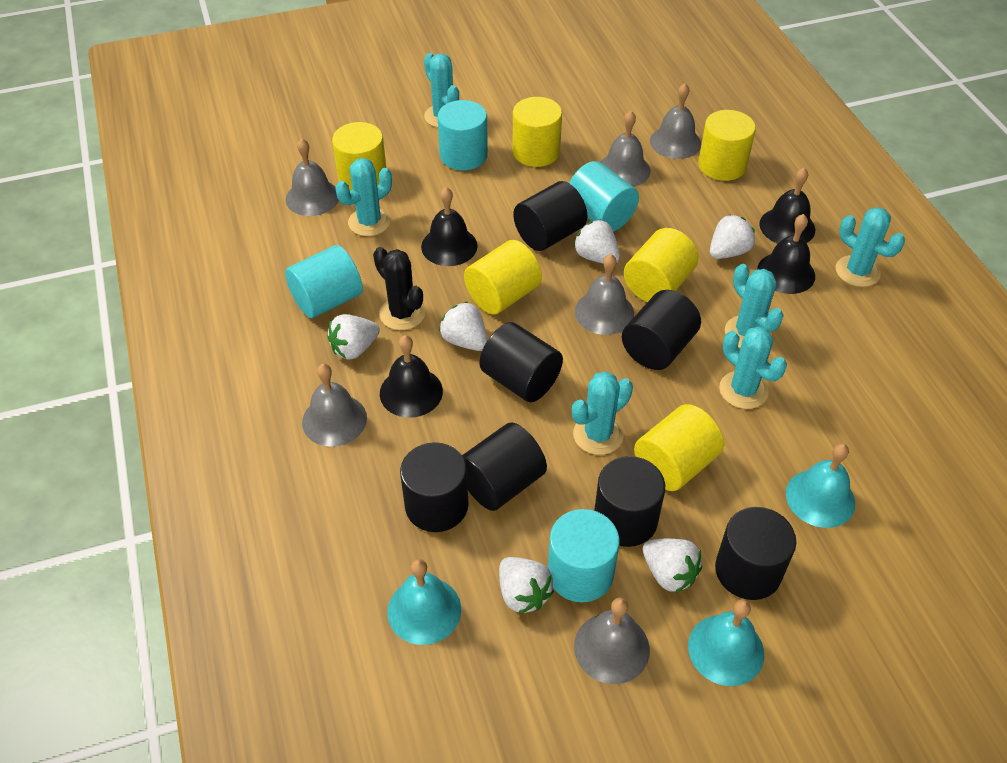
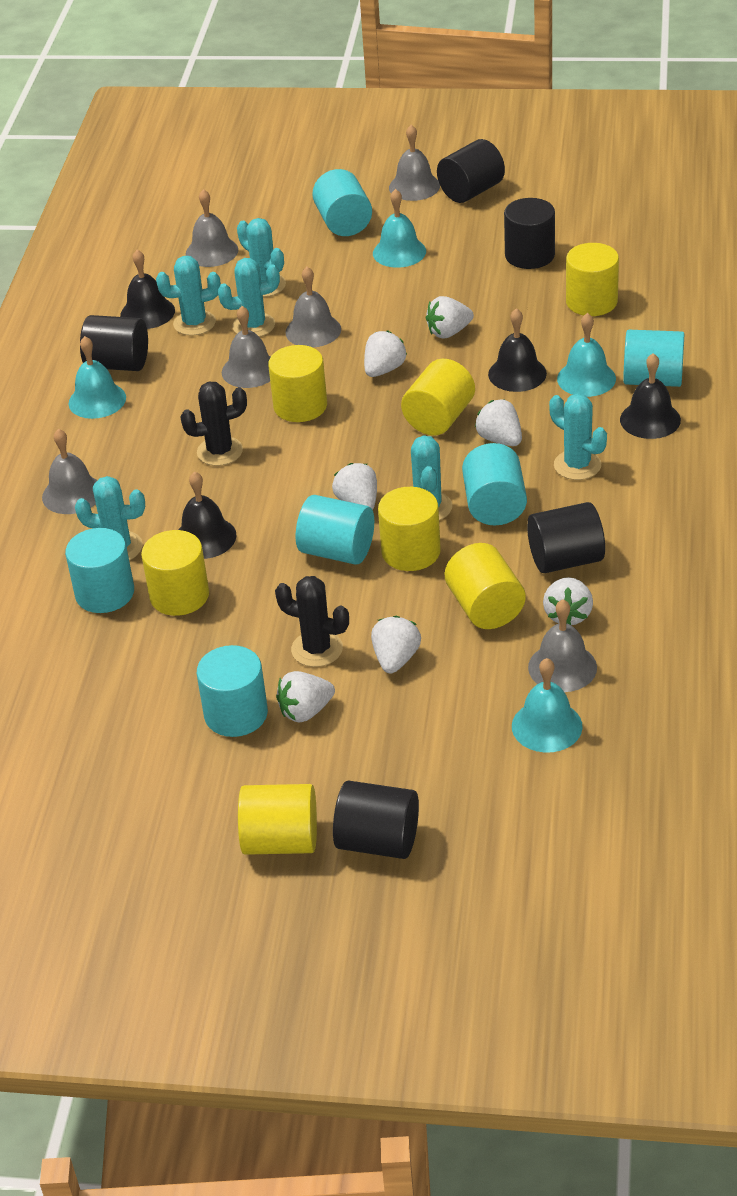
black cactus: [373,247,425,330] = 1 -> [180,382,247,466] [275,576,349,667] = 2
black cylinder: [400,442,469,532] [462,422,547,511] [479,322,563,402] [513,181,587,251] [594,456,665,547] [622,290,701,370] [715,507,796,600] = 7 -> [80,315,148,371] [333,780,419,859] [437,139,505,203] [504,198,555,269] [527,502,605,573] = 5
turquoise bell: [387,559,461,645] [688,600,764,686] [786,443,855,528] = 3 -> [68,336,126,419] [373,189,426,268] [512,658,583,753] [557,313,616,397] = 4
turquoise cylinder: [285,245,363,318] [437,100,488,170] [548,509,620,603] [569,161,639,231] = 4 -> [65,528,134,613] [197,645,268,737] [296,495,374,565] [312,169,372,236] [462,443,527,525] [623,330,685,387] = 6
white strawberry: [327,314,380,360] [439,302,488,351] [499,557,554,614] [574,220,620,264] [643,539,702,593] [710,214,755,259] = 6 -> [276,671,335,723] [332,463,377,510] [364,330,407,377] [371,616,421,673] [426,296,474,338] [475,399,522,446] [543,577,593,625] = 7
yellow cylinder: [332,122,386,191] [464,240,542,315] [513,97,562,167] [624,228,699,302] [634,404,724,491] [698,110,756,181] = 6 -> [141,530,209,616] [238,784,317,855] [268,345,327,422] [378,487,440,571] [401,359,475,436] [445,543,526,629] [566,243,619,316] = 7

